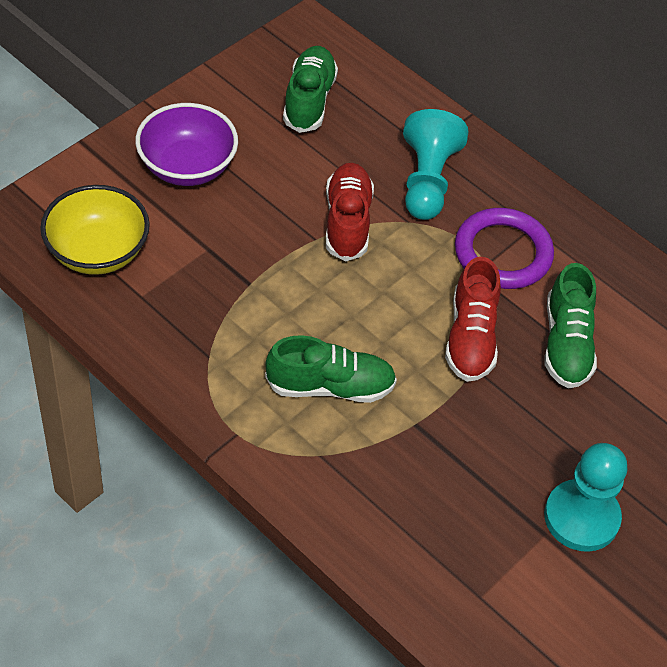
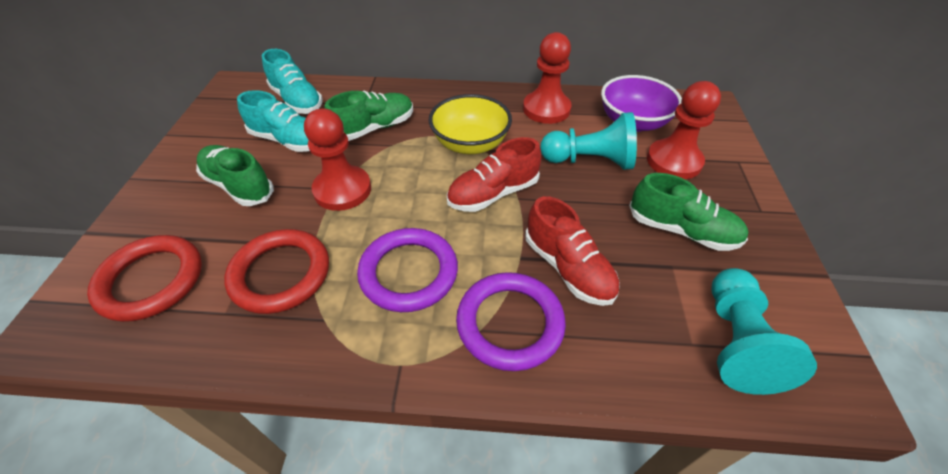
purple ring: [455,208,554,289] = 1 -> [357,228,458,312] [456,272,566,371] = 2
red pawn: none = 0 -> [304,108,371,211] [523,32,572,124] [647,81,721,179] = 3
red ring: none = 0 -> [87,235,202,322] [224,229,329,314] = 2
turquoise shoe: none = 0 -> [237,90,310,152] [262,49,323,114] = 2

